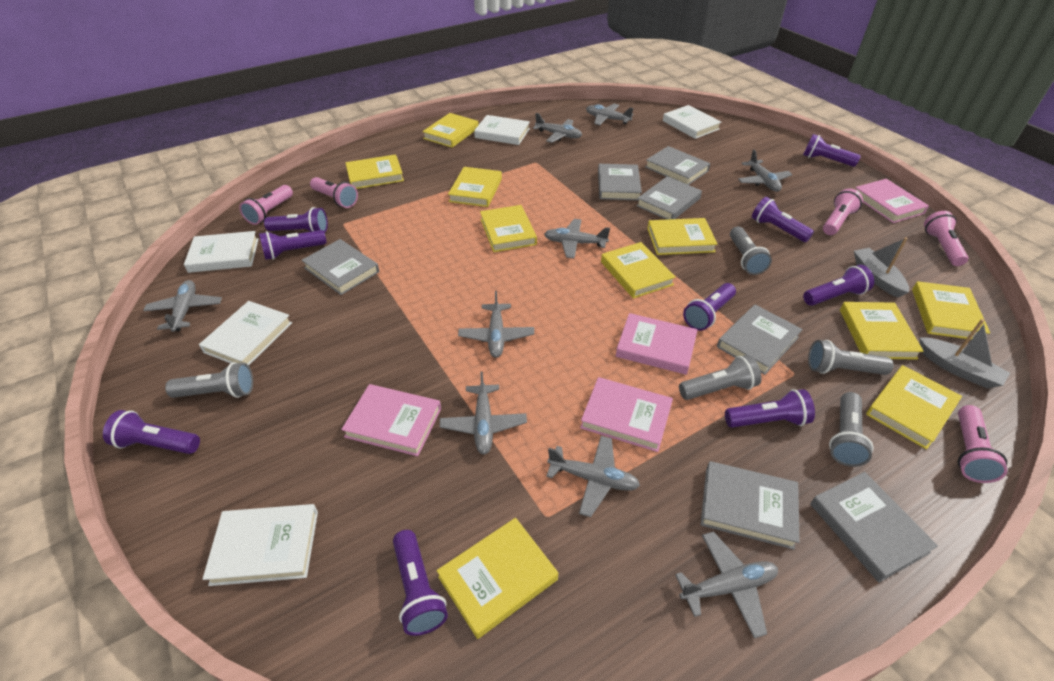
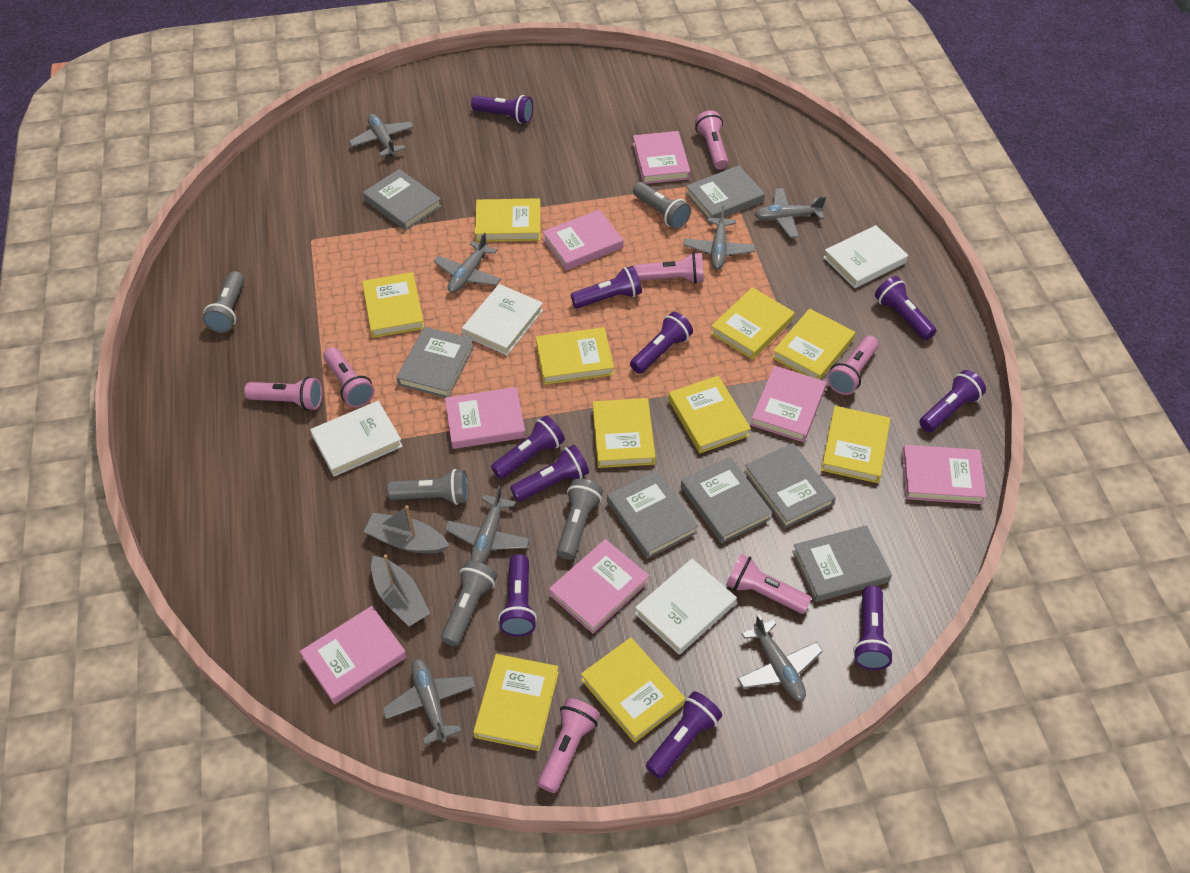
grey plane: [143,280,222,332] [440,371,527,454] [458,291,534,358] [533,113,582,143] [544,219,610,258] [546,436,640,517] [586,104,634,125] [675,531,778,638] [738,150,793,192] = 9 -> [349,114,414,157] [382,659,476,745] [433,232,501,293] [445,485,530,564] [683,206,755,269] [737,614,823,701] [754,188,826,238] = 7
pink book: [341,384,441,456] [580,377,673,452] [616,313,698,375] [855,179,929,223] = 4 -> [300,606,407,704] [445,387,526,449] [543,210,623,270] [549,539,649,634] [633,131,690,184] [751,366,826,442] [902,445,986,504] = 7
pink flashlight: [239,185,293,225] [310,177,358,208] [823,188,863,235] [924,211,968,266] [958,405,1008,483] = 5 -> [244,377,322,411] [323,347,375,408] [538,698,600,793] [635,252,704,284] [695,110,728,170] [726,554,812,614] [827,336,879,395] = 7
purple flashlight: [103,410,200,454] [259,230,327,260] [264,207,328,233] [393,530,448,636] [683,283,736,331] [725,389,815,428] [752,197,814,242] [803,134,861,167] [803,265,874,306] = 9 -> [471,95,533,124] [491,416,565,479] [498,554,537,637] [510,445,589,502] [571,266,642,308] [630,312,693,374] [646,691,722,779] [853,586,894,670] [875,276,937,340] [919,370,986,432] = 10
white book: [184,231,258,273] [199,301,292,366] [203,504,318,586] [474,115,530,145] [663,105,721,139] = 5 -> [310,401,403,476] [462,284,543,355] [635,559,737,654] [823,225,908,288] = 4

